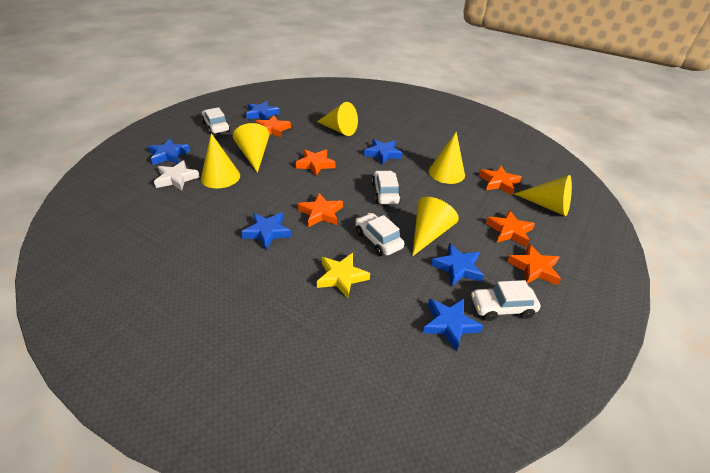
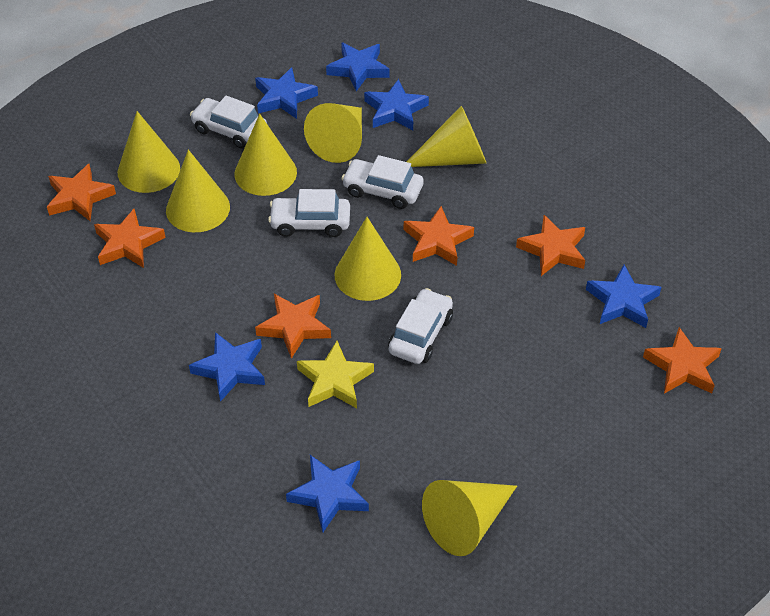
white star: [154,161,200,191] = 1 -> none = 0
yellow cone: [201,133,240,189] [233,123,269,173] [317,102,358,136] [412,197,459,256] [429,131,465,184] [514,175,572,216] = 6 -> [118,111,180,193] [166,150,230,232] [235,114,297,196] [304,103,362,163] [334,217,401,301] [407,106,486,167] [422,480,517,556] = 7

